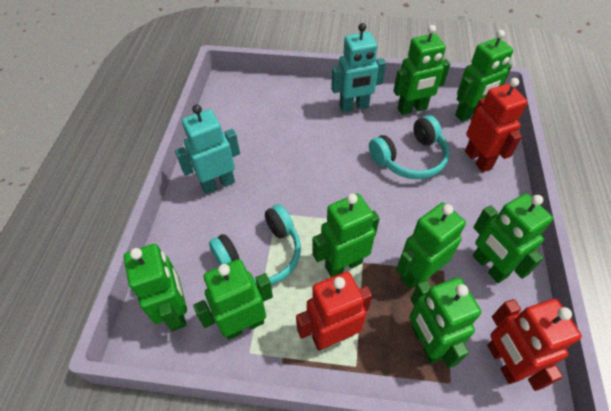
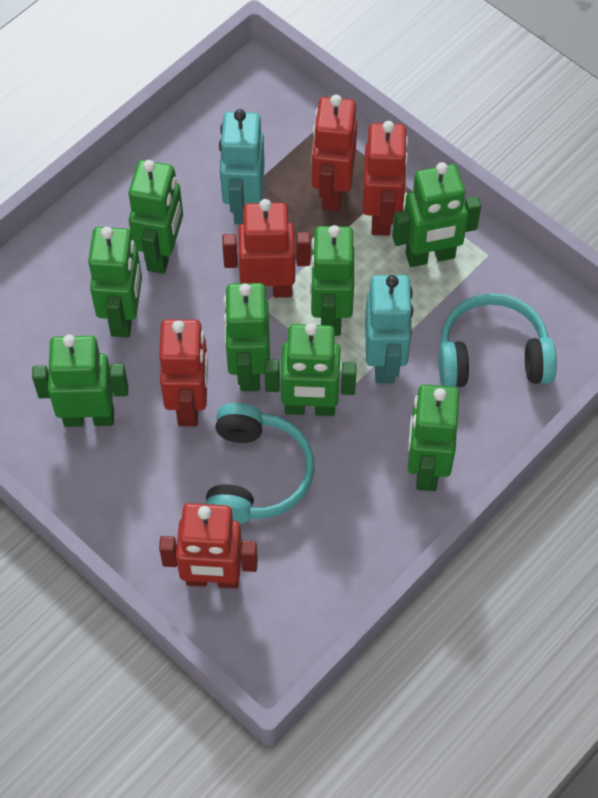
red robot: [296,271,372,351] [465,78,528,172] [487,299,582,391] = 3 -> [159,319,208,426] [159,503,258,589] [222,199,311,298] [312,95,357,211] [363,121,408,236] = 5

